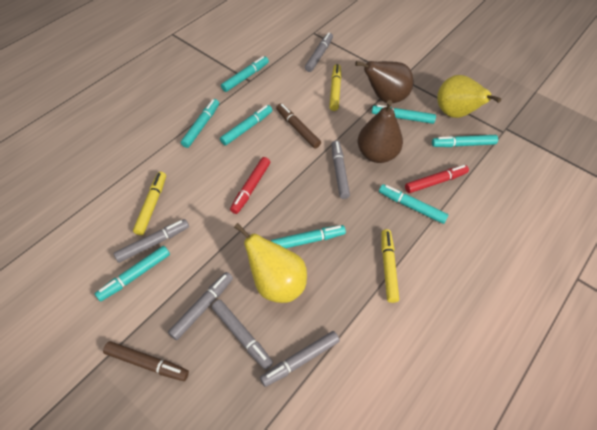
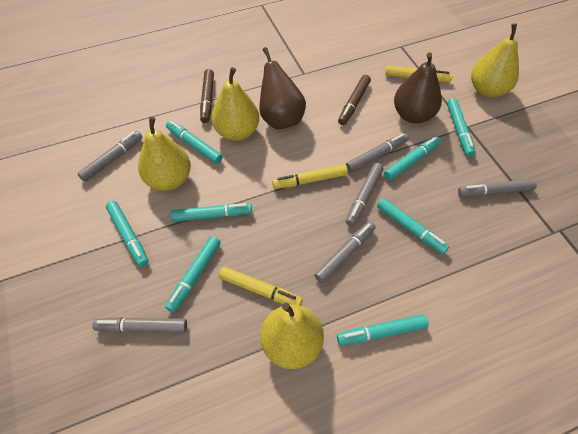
red marker: [230,157,270,214] [405,165,469,193] = 2 -> none = 0
yellow pear: [234,223,307,303] [437,75,501,118] = 2 -> [138,117,191,191] [211,67,259,141] [260,303,324,369] [471,23,519,98] = 4

